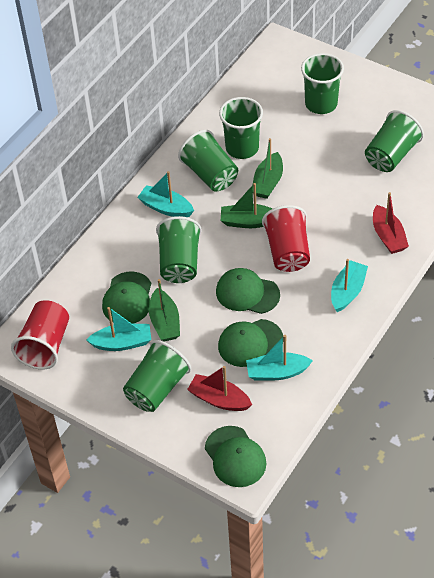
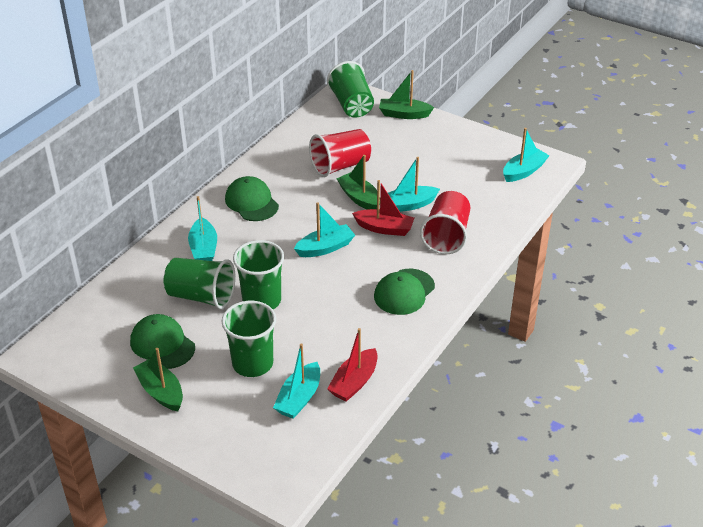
green cap: [102,272,151,324] [205,426,267,487] [216,268,280,314] [218,319,284,367] = 4 -> [130,314,195,369] [225,176,279,221] [374,269,435,315] = 3
green cup: [123,340,191,412] [156,216,202,283] [178,130,238,192] [219,97,263,159] [301,53,344,114] [365,110,424,172] = 6 -> [164,258,236,309] [222,301,276,377] [233,240,284,309] [327,61,374,118] = 4
turquoise boat: [86,307,151,351] [137,171,194,217] [246,335,313,381] [331,259,368,312] = 4 -> [188,196,217,261] [273,343,320,419] [294,202,355,257] [388,157,440,212] [503,128,550,182] = 5

